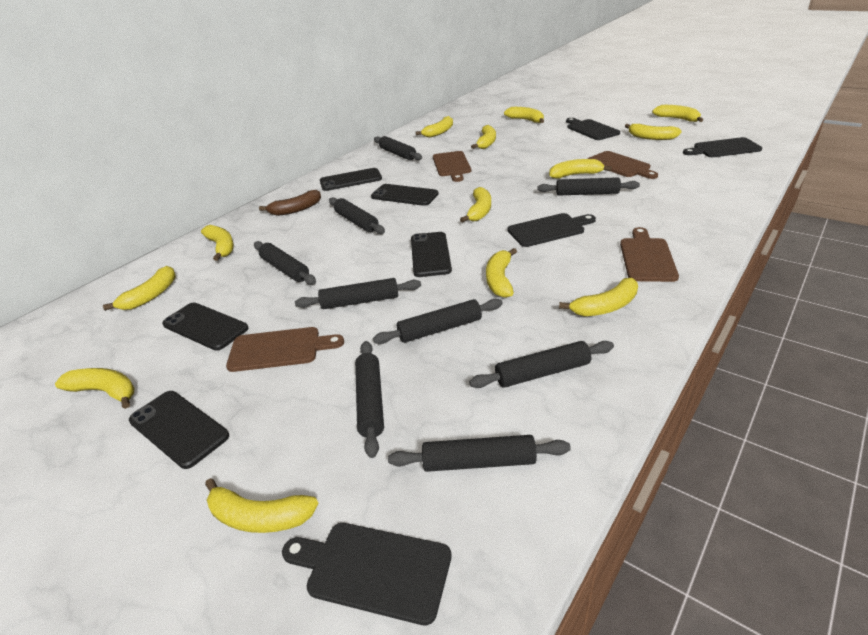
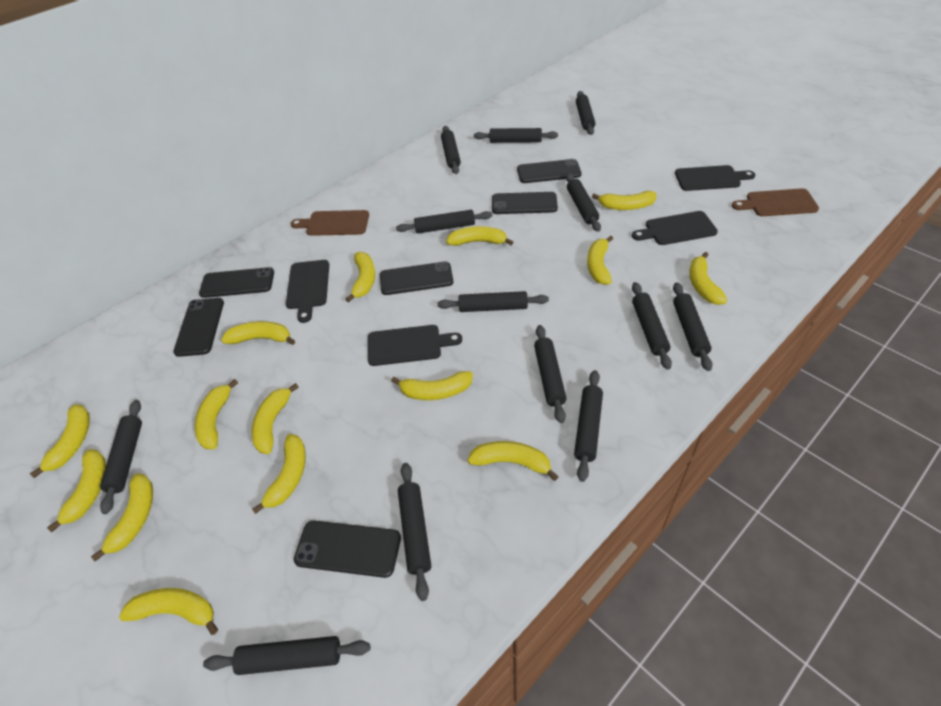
black phone: [129,391,229,469] [162,303,248,351] [320,168,382,191] [371,184,439,206] [411,232,452,277] = 5 -> [173,298,224,357] [199,267,274,298] [294,520,401,578] [380,261,453,295] [492,192,558,214] [517,159,581,183] = 6
black rolling pin: [254,241,316,285] [295,278,421,309] [329,197,385,234] [355,341,384,458] [373,299,503,344] [374,136,422,160] [388,435,571,472] [469,341,614,388] [538,177,640,196] = 9 -> [100,400,142,514] [203,636,370,675] [396,210,492,234] [398,463,431,601] [438,291,549,312] [441,126,461,174] [474,128,558,143] [534,325,567,423] [566,173,601,232] [574,370,603,482] [576,91,595,135] [632,282,672,370] [673,282,713,371] = 13
brown banana: [259,190,321,216] = 1 -> none = 0
brown cutting board: [226,327,344,372] [433,151,471,182] [587,151,658,179] [620,227,679,282] = 4 -> [291,210,369,236] [732,188,819,216] = 2
yellow banana: [55,368,135,409] [103,266,176,311] [201,225,234,261] [205,478,319,533] [415,116,453,137] [460,187,491,223] [471,125,496,149] [486,248,517,298] [504,107,544,123] [549,159,612,178] [559,278,638,316] [625,124,682,140] [652,105,703,122] = 13 -> [30,405,90,478] [47,449,106,532] [91,473,153,561] [119,588,218,635] [195,379,238,449] [221,321,295,345] [252,383,299,454] [252,434,306,514] [346,252,375,302] [391,371,473,400] [446,226,513,246] [467,441,558,481] [587,236,613,285] [592,191,657,210] [689,252,728,305] = 15

